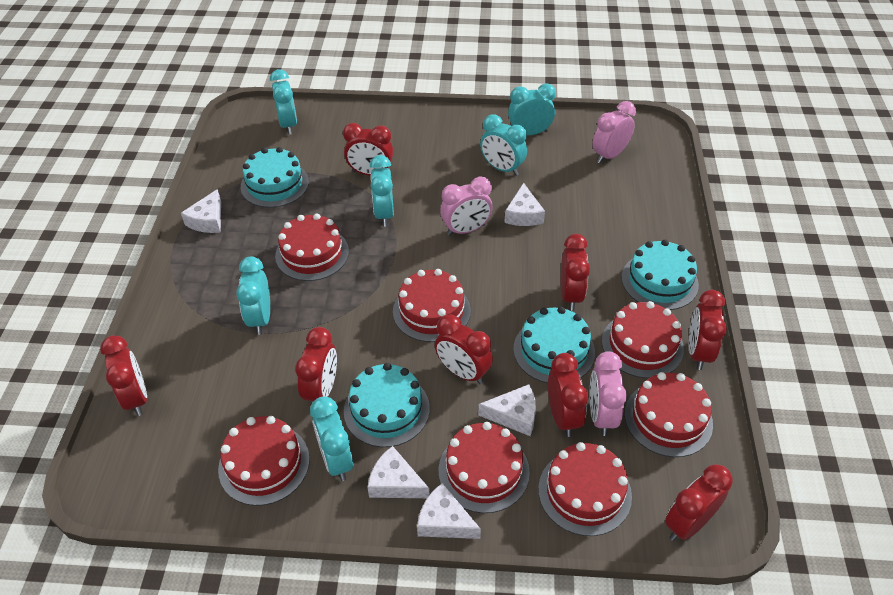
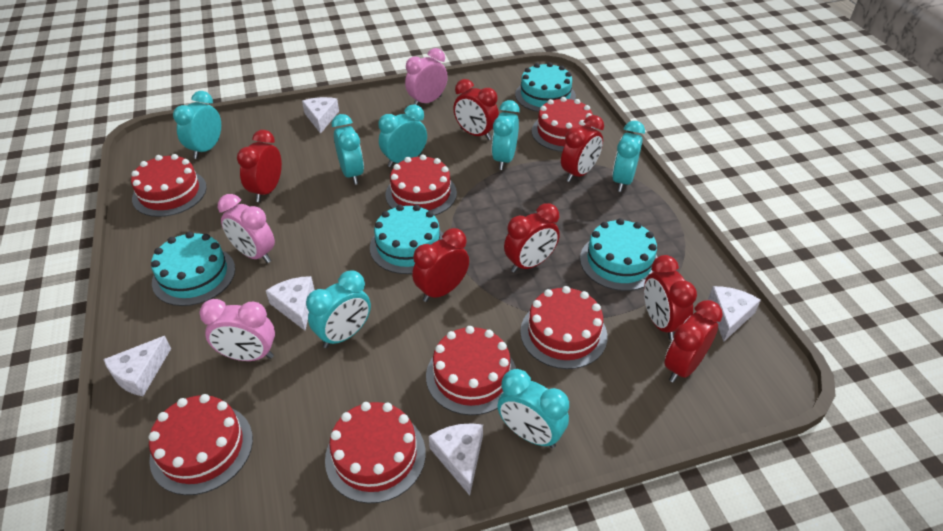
red clock: [100,335,147,416] [295,327,337,403] [343,123,393,175] [435,314,493,384] [548,353,588,437] [561,234,590,311] [665,464,733,541] [689,290,727,370] = 8 -> [237,130,282,202] [412,228,469,302] [453,79,499,140] [504,203,560,273] [561,115,604,182] [644,255,697,340] [664,300,723,383] = 7
turquoise clock: [236,257,270,335] [270,69,297,135] [310,396,353,481] [370,155,394,227] [480,114,527,176] [508,83,556,135] = 6 -> [173,91,221,159] [306,271,371,348] [332,114,364,185] [379,104,427,168] [492,100,520,170] [497,369,569,448] [612,121,645,192] = 7

